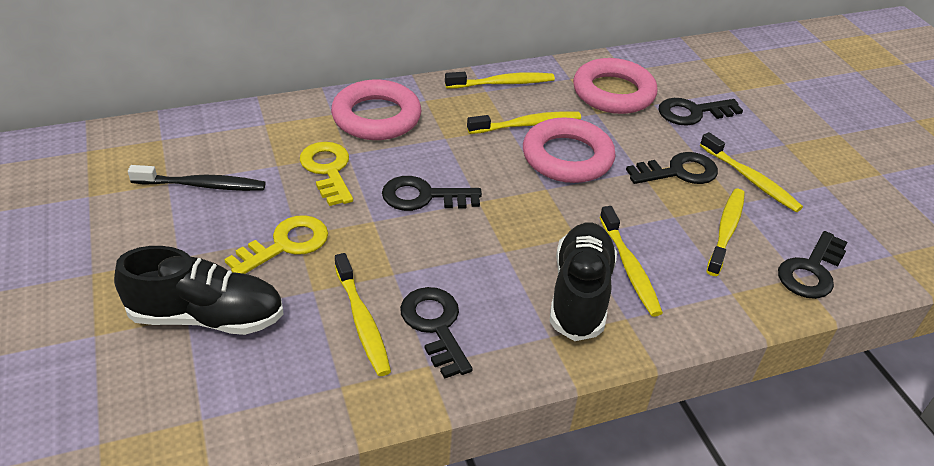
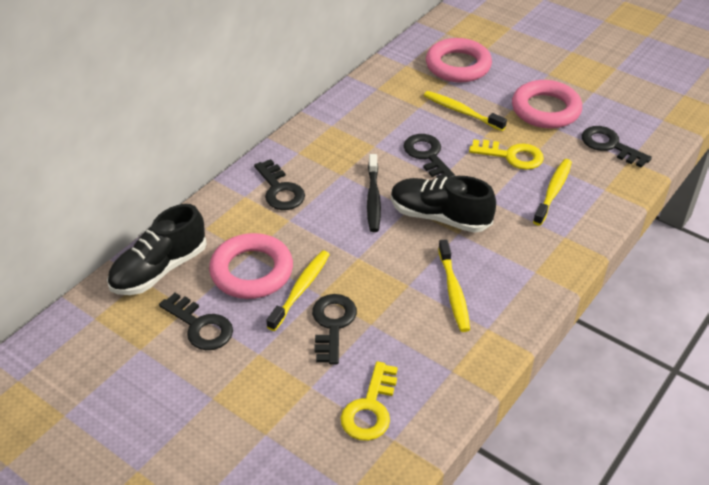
yellow toothbrush: [335,253,391,376] [445,72,555,89] [467,111,581,134] [599,206,663,317] [700,132,803,212] [706,189,745,276] = 6 -> [266,251,330,331] [424,91,507,131] [438,239,470,332] [533,159,572,226] = 4

